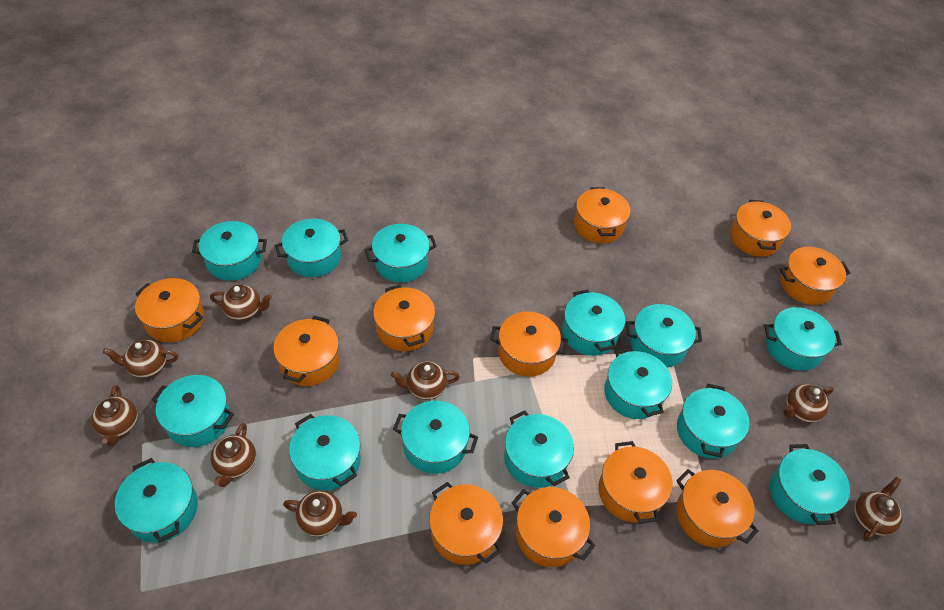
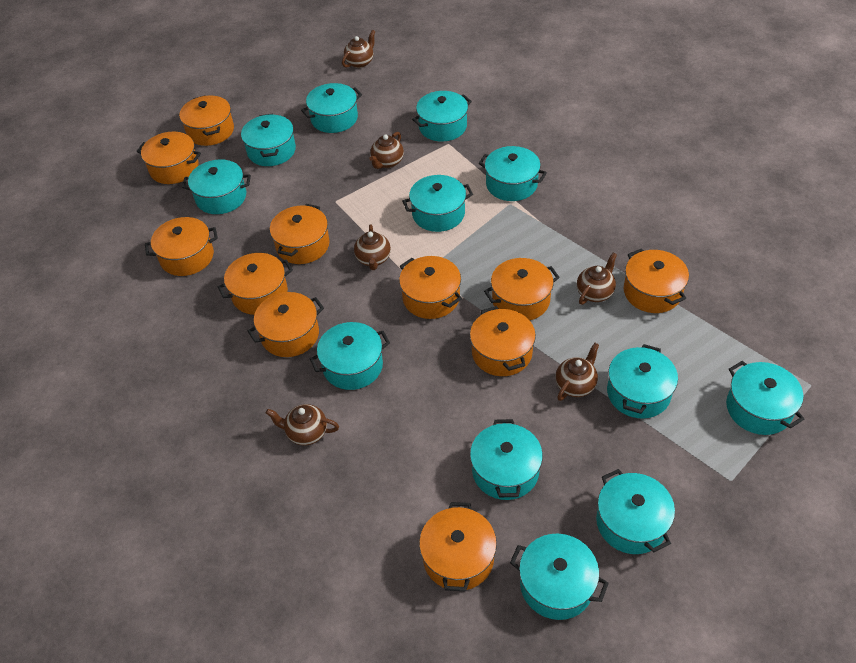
brown teapot: [91,385,138,446] [103,339,178,378] [210,285,272,321] [211,423,256,487] [283,490,357,537] [391,361,460,400] [784,384,834,423] [854,477,902,541] = 8 -> [266,404,339,445] [342,30,376,68] [354,224,391,270] [370,132,404,169] [556,343,599,401] [577,253,617,305] = 6
turquoise pot: [115,458,198,542] [152,375,234,447] [192,221,267,281] [275,219,348,277] [289,414,361,490] [365,224,437,282] [393,401,478,474] [504,410,574,488] [562,289,625,356] [604,347,672,419] [626,304,702,368] [677,384,749,459] [764,307,842,371] [770,444,850,525] = 14 -> [182,159,251,214] [241,114,296,166] [301,83,362,133] [310,322,390,390] [402,175,473,232] [412,91,472,141] [470,419,543,500] [479,146,547,201] [510,534,609,620] [596,469,675,554] [607,344,678,419] [726,361,805,435] = 12

